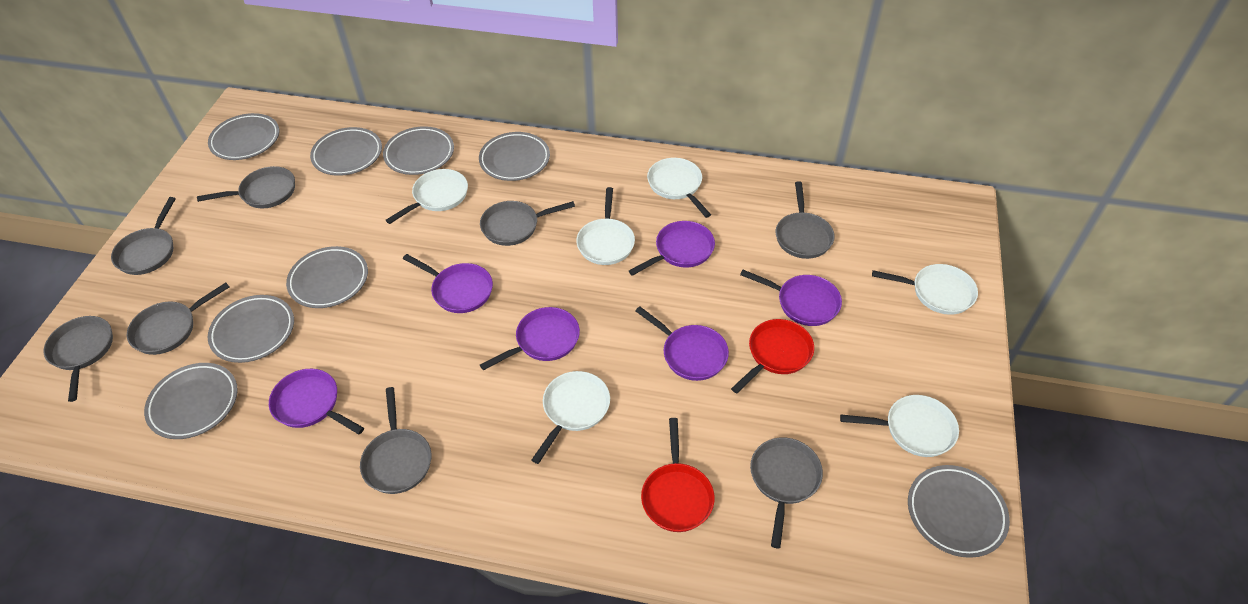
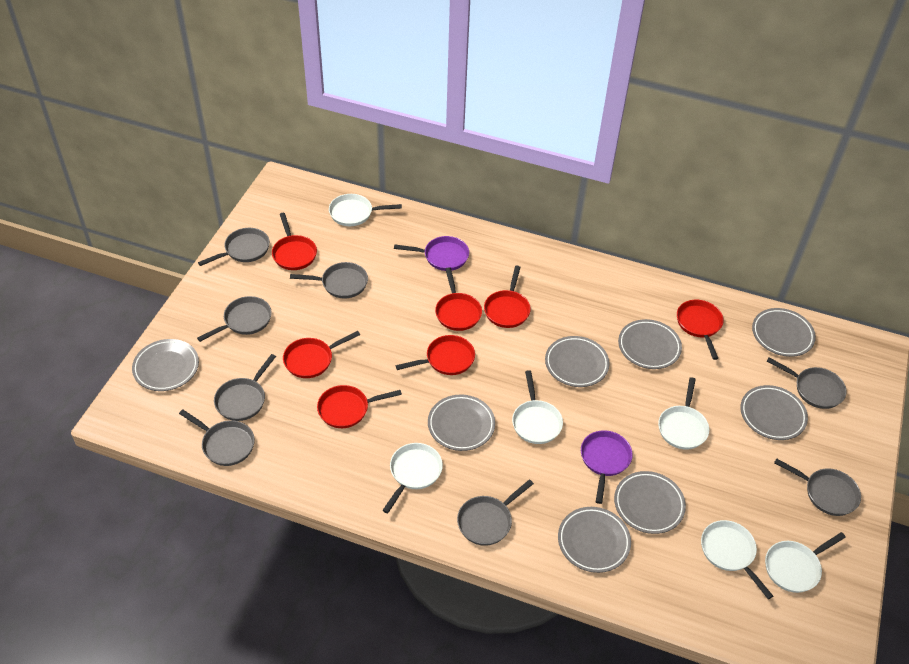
purple pan: [269,369,364,434] [403,254,493,313] [480,307,580,371] [629,221,715,276] [635,306,729,381] [740,270,842,326] = 6 -> [394,236,469,271] [581,430,633,504] = 2
red pan: [641,418,715,532] [731,319,814,394] = 2 -> [272,213,317,270] [283,331,360,378] [317,385,402,428] [396,335,475,375] [435,267,482,331] [484,266,531,328] [677,300,724,360] = 7

